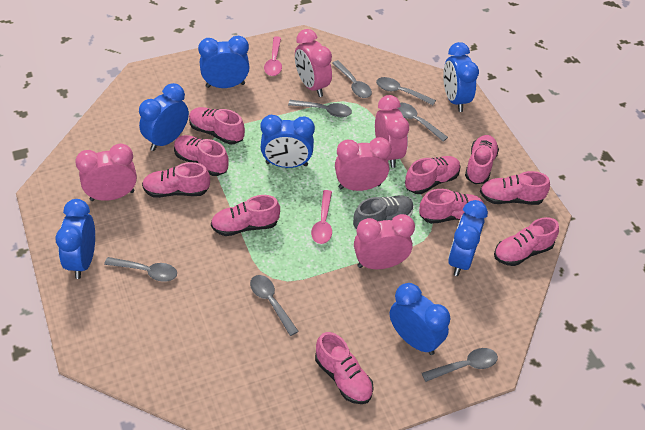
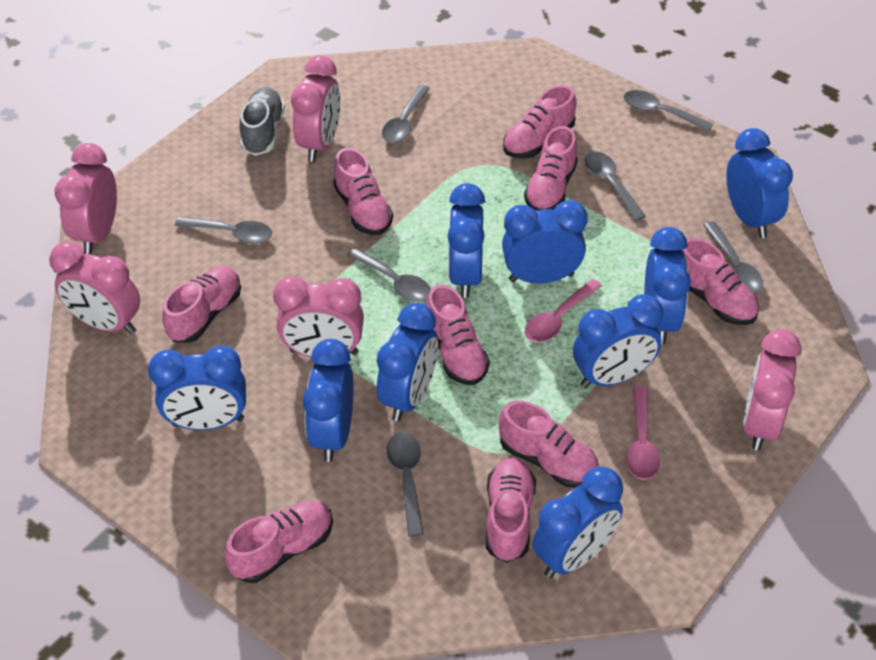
blue clock: [55,199,95,279] [139,83,189,151] [198,36,250,88] [260,115,315,168] [390,283,450,355] [443,42,479,112] [448,200,488,276] = 7 -> [148,346,246,430] [303,339,353,462] [377,303,438,421] [448,183,485,298] [502,200,588,284] [533,467,623,578] [573,294,663,388] [644,227,691,344] [726,128,793,238] = 9
pink shoe: [142,162,210,198] [174,135,229,176] [189,107,245,144] [211,195,280,236] [315,332,374,404] [405,156,461,194] [419,189,484,224] [465,135,499,184] [480,171,550,205] [494,217,559,266] = 10 -> [162,266,241,343] [224,501,333,583] [333,148,393,235] [426,284,490,385] [486,458,536,563] [498,401,599,488] [503,85,577,158] [524,126,578,210] [682,238,759,325] = 9

